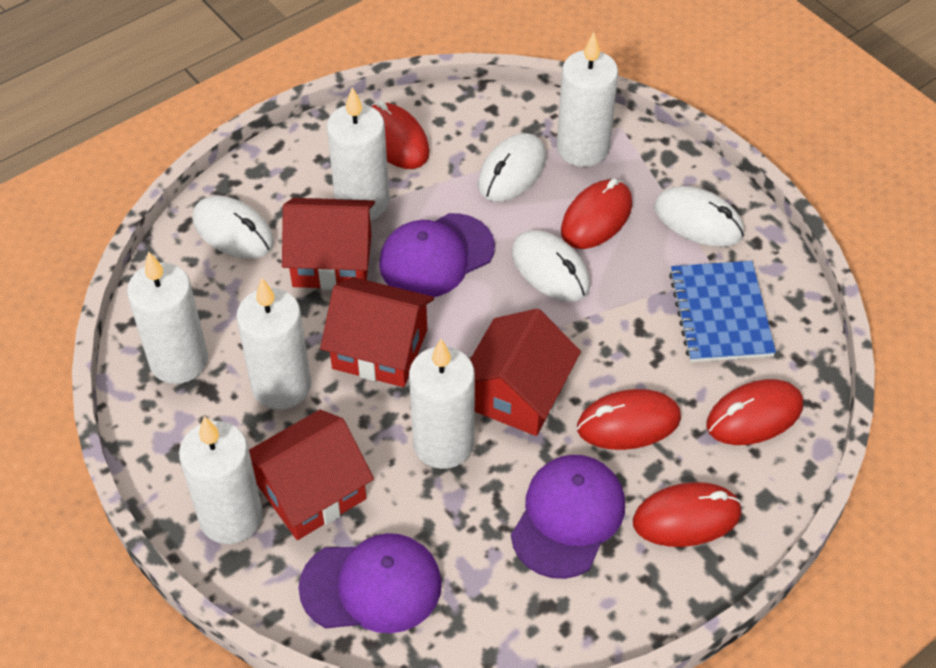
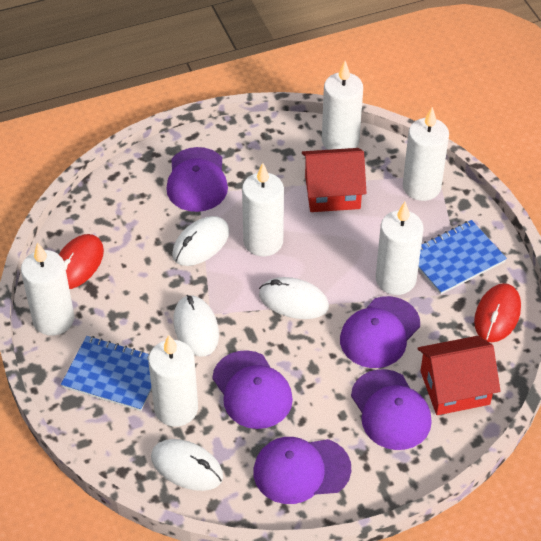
blue notebook: [669,261,776,362] = 1 -> [61,336,152,411] [418,220,507,295] = 2
purple cap: [298,533,442,633] [379,213,495,297] [511,455,625,579] = 3 -> [166,147,228,212] [212,350,293,429] [253,437,351,504] [340,296,420,368] [351,369,432,450] = 5
red house: [249,409,374,540] [282,198,375,290] [320,277,434,387] [470,309,581,436] = 4 -> [302,148,367,212] [418,336,501,415] = 2
red mouse: [371,101,430,169] [561,178,632,249] [577,389,681,450] [633,482,742,547] [706,379,803,445] = 5 -> [59,234,104,289] [474,283,521,342] = 2

